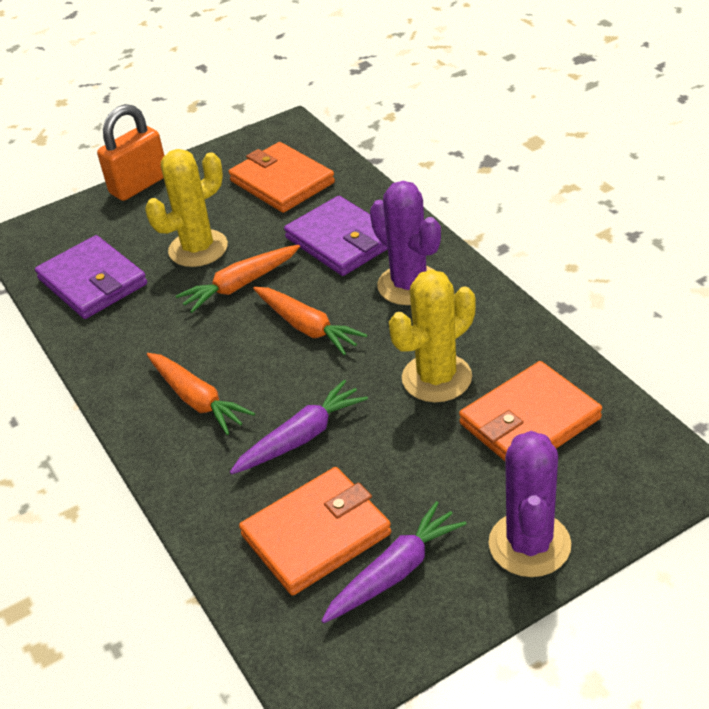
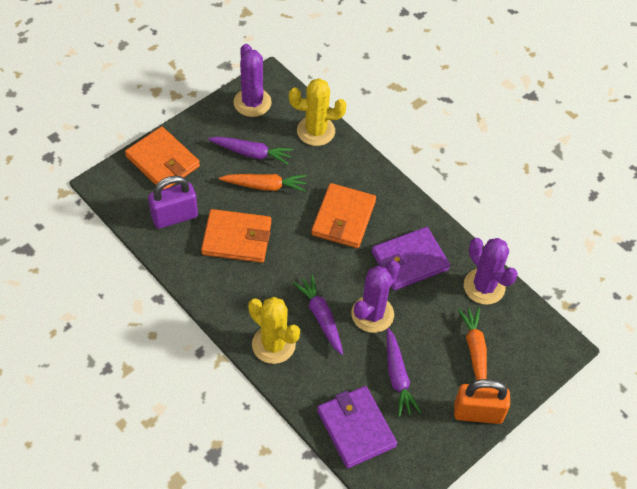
orange carrot: [147,353,255,435] [176,245,300,313] [253,287,367,355] = 3 -> [219,174,307,192] [458,307,487,380] = 2
purple cactus: [370,181,441,305] [488,431,571,577] = 2 -> [233,44,272,117] [352,260,400,333] [464,238,518,305] = 3
purple carrot: [230,380,368,474] [321,501,467,623] = 2 -> [208,137,293,165] [293,275,343,355] [387,328,422,417] = 3
purple padlock: none = 0 -> [148,175,198,229] = 1

